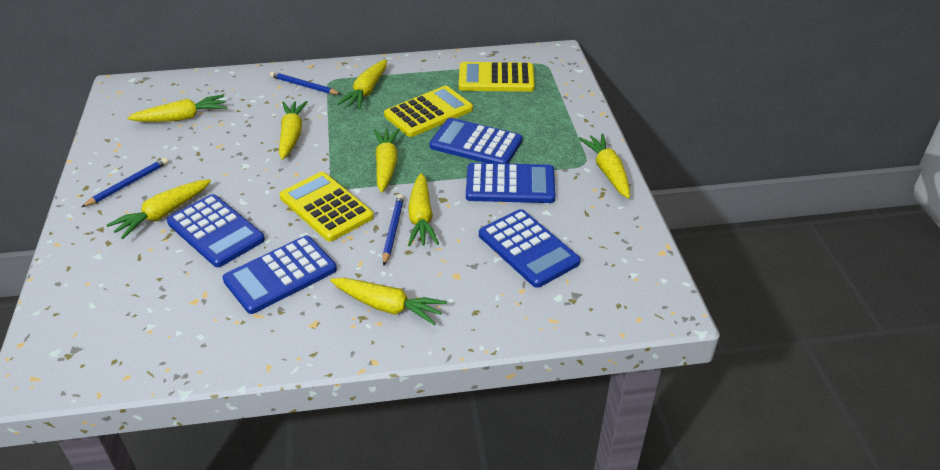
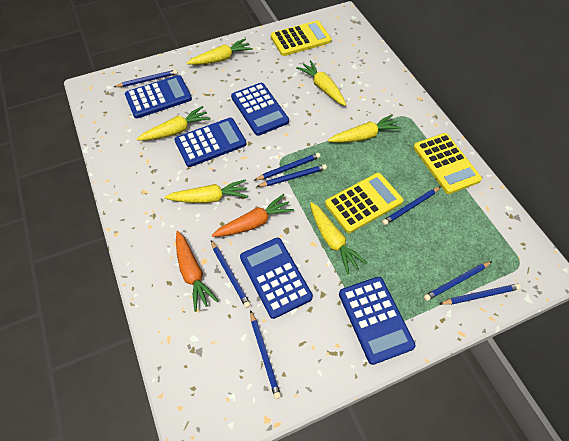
blue pencil: [82,158,168,207] [270,71,341,95] [383,194,404,265] = 3 -> [114,70,178,87] [211,240,251,308] [250,310,281,399] [255,153,321,180] [256,164,327,187] [382,187,441,225] [424,261,492,301] [440,284,521,305] = 8
orange carrot: none = 0 -> [176,231,218,312] [212,194,294,237] = 2
yellow carrot: [107,179,211,239] [127,94,227,122] [279,101,307,160] [330,278,447,326] [337,60,387,109] [374,129,400,193] [408,173,439,246] [579,134,630,199] = 8 -> [136,106,211,141] [164,179,248,203] [187,38,253,65] [296,60,346,106] [310,202,367,274] [328,114,402,143] = 6

